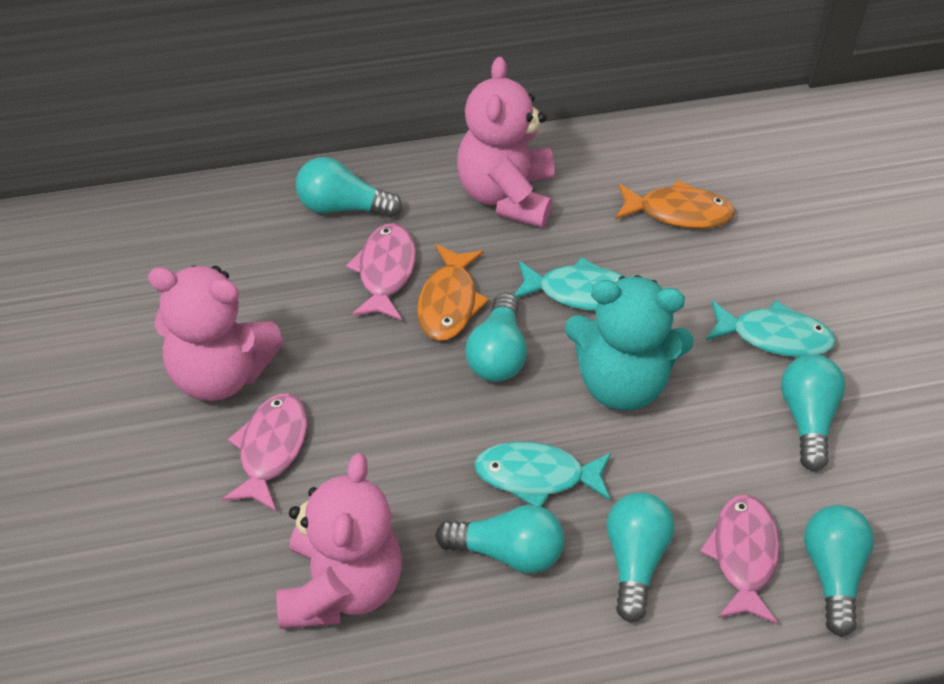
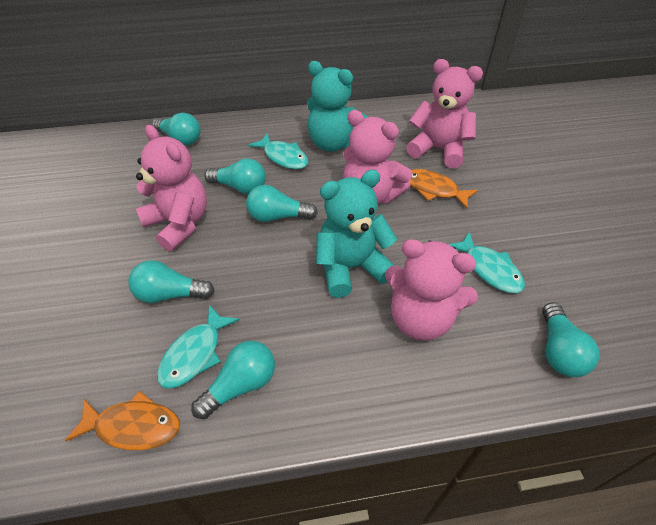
pink fish: [222,393,307,511] [346,223,416,321] [700,494,779,624] = 3 -> none = 0
pink teddy bear: [148,266,284,401] [276,453,402,629] [457,57,555,228] = 3 -> [136,125,207,252] [343,110,412,204] [385,239,478,341] [406,59,483,169] = 4
turquoise teddy bear: [565,275,694,410] = 1 -> [307,61,368,152] [316,170,397,298] = 2

